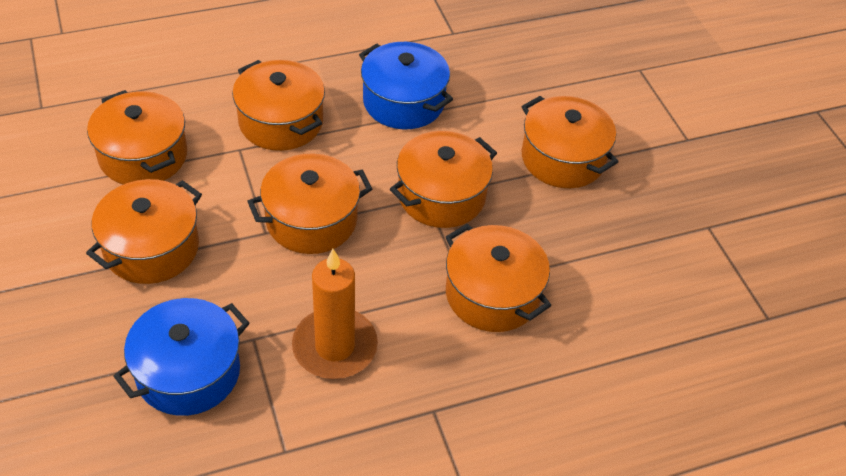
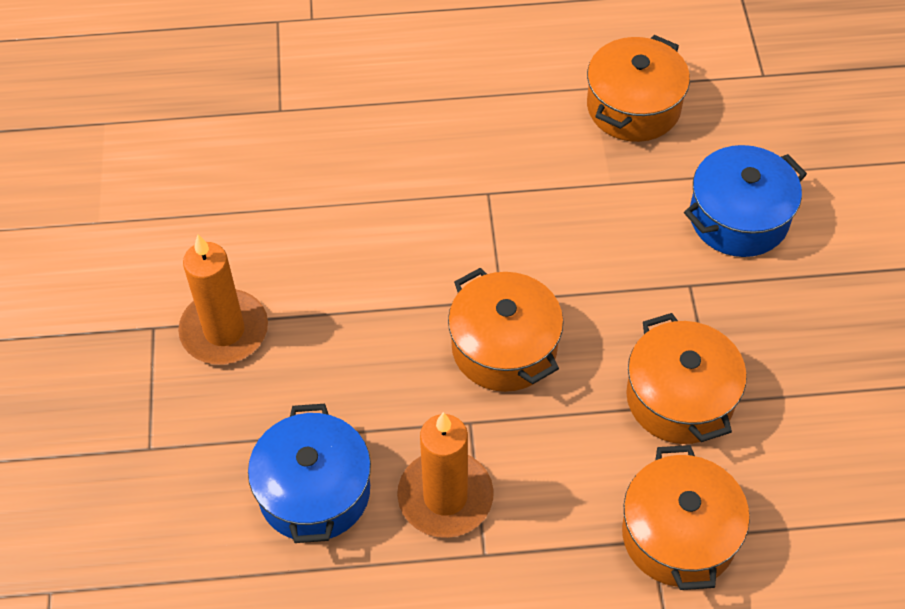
orange candle: [292,249,378,379] = 1 -> [178,234,268,364] [397,412,494,538] = 2
orange pot: [86,179,202,284] [87,90,187,185] [232,60,325,151] [247,153,372,254] [390,131,497,228] [446,224,551,332] [521,96,619,188] = 7 -> [448,268,564,392] [587,35,690,142] [622,445,750,590] [626,313,747,444] = 4

